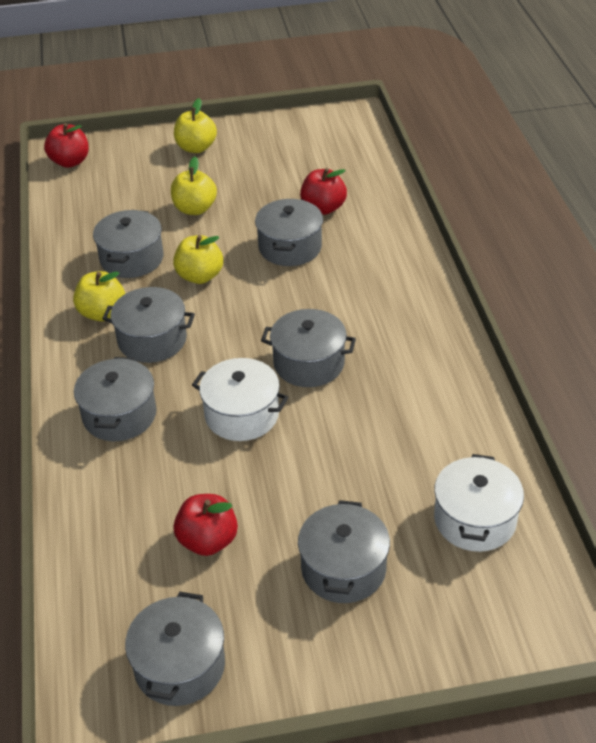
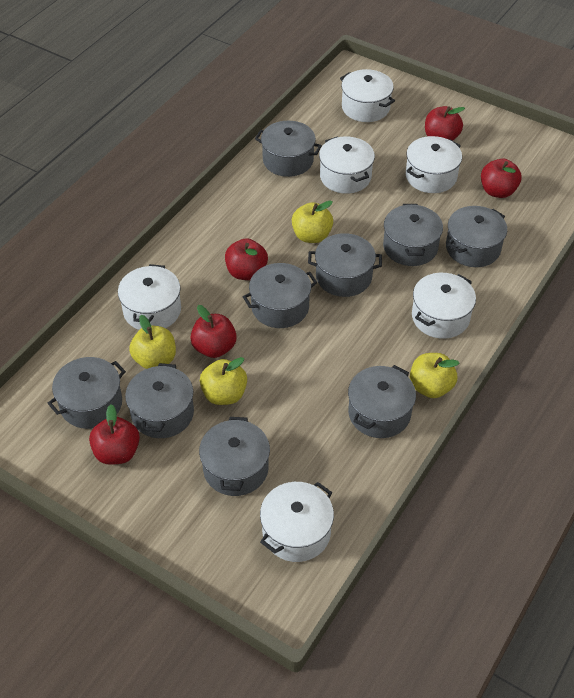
grey pot: [74,357,156,441] [93,210,163,278] [102,287,195,363] [125,592,225,706] [255,199,323,266] [261,309,356,387] [298,500,390,603] = 7 -> [47,357,126,429] [125,363,194,438] [199,417,270,496] [243,263,318,328] [255,121,322,177] [308,233,382,297] [348,365,416,438] [383,204,443,266] [446,206,507,267] = 9
red apple: [44,123,89,168] [173,494,238,556] [300,168,347,215] = 3 -> [89,404,140,465] [190,305,237,358] [225,238,268,280] [425,106,465,141] [481,158,522,198] = 5
white pot: [192,358,289,441] [434,454,524,552] = 2 -> [118,264,181,330] [260,482,334,562] [319,136,375,194] [340,69,395,122] [406,136,462,193] [412,273,476,339] = 6

